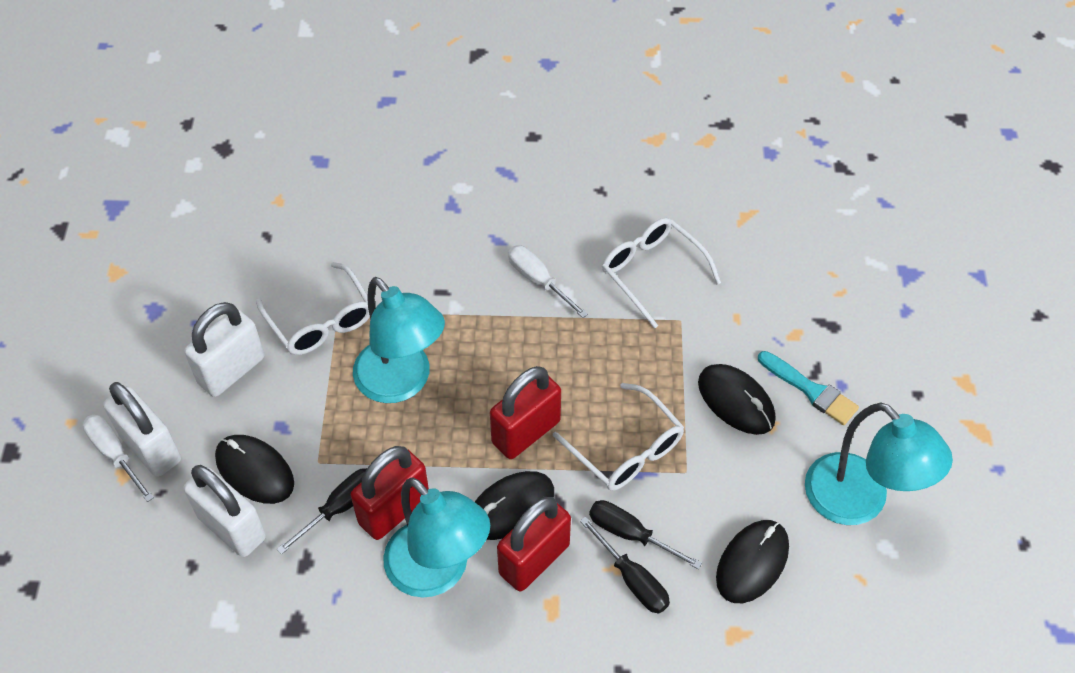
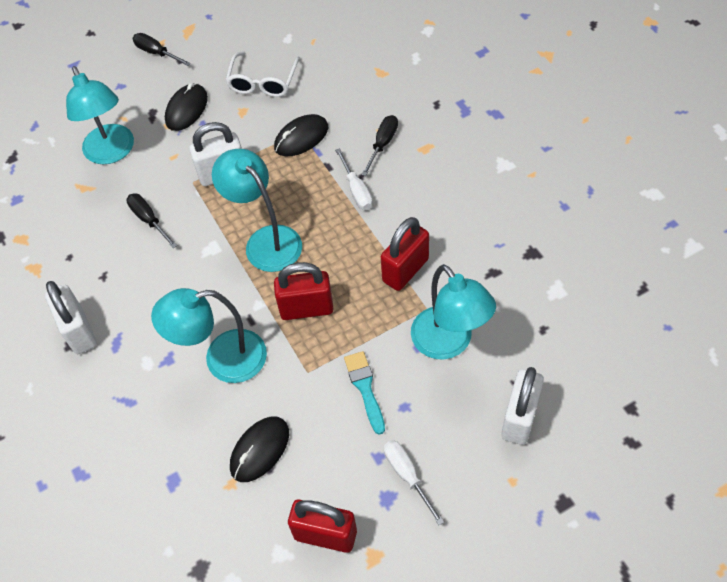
black mouse: [215,435,294,504] [475,471,554,540] [698,364,776,435] [716,520,789,603] = 4 -> [165,83,208,131] [230,416,289,482] [274,114,328,156] = 3
turquoise lamp: [353,277,445,403] [383,477,490,598] [805,402,953,525] = 3 -> [66,66,134,165] [151,288,267,383] [212,149,302,272] [411,264,496,360] = 4
white glasses: [256,262,370,355] [553,383,684,491] [602,218,721,329] = 3 -> [225,51,300,97] = 1

